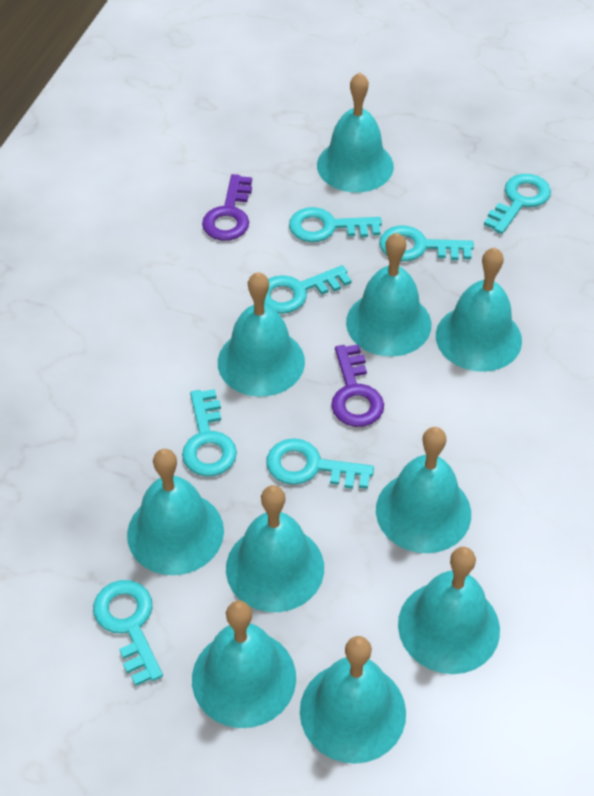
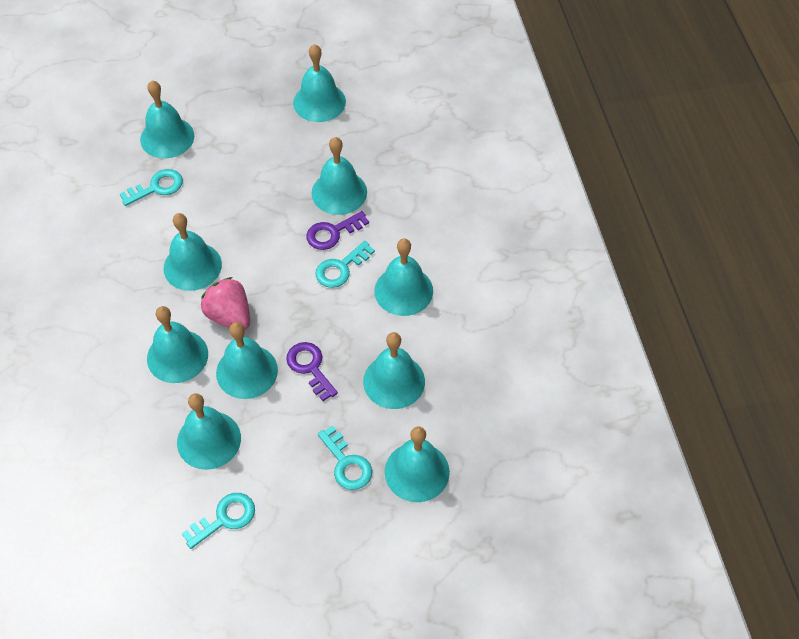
pink strawberry: none = 0 -> [201,277,250,330] = 1
turquoise key: [93,580,163,686] [182,389,237,476] [264,265,352,314] [267,438,374,489] [289,207,382,242] [379,225,474,261] [484,174,551,234] = 7 -> [120,169,183,206] [182,493,255,549] [315,241,375,288] [318,426,372,490] = 4

